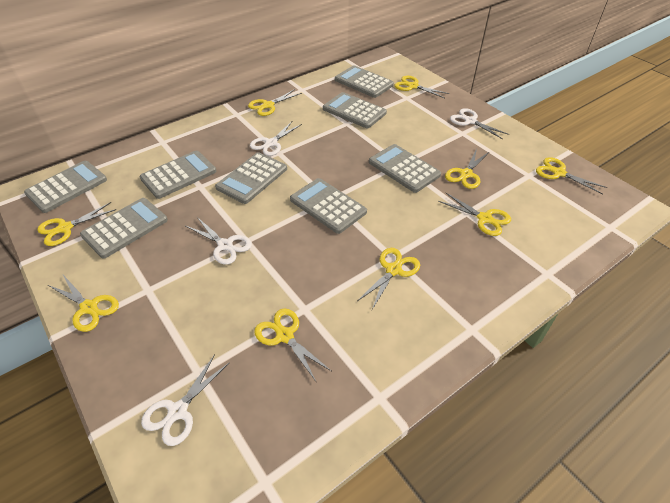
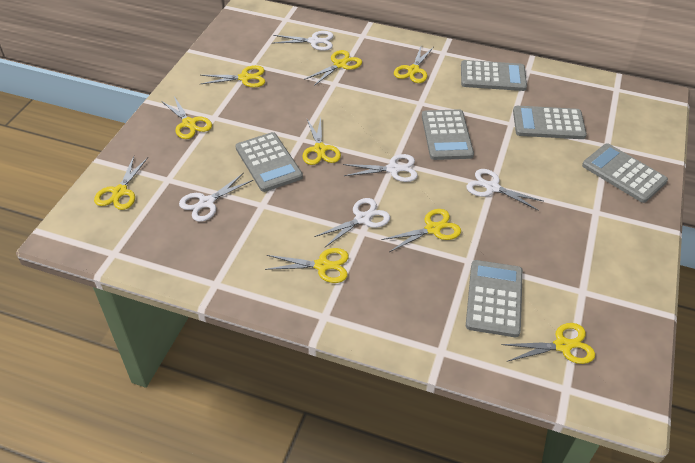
grey calculator: [24,161,107,213] [80,198,168,259] [139,151,216,199] [215,152,287,204] [290,178,367,234] [323,92,387,128] [335,66,394,98] [369,144,441,193] = 8 -> [235,132,303,192] [422,109,474,160] [461,60,527,91] [466,260,523,337] [513,106,587,139] [582,143,668,203] = 6
white scissors: [141,354,230,446] [186,217,252,265] [250,121,302,156] [450,108,509,139] = 4 -> [179,173,253,222] [273,31,334,51] [314,198,390,248] [343,154,418,182] [467,169,543,211] = 5

